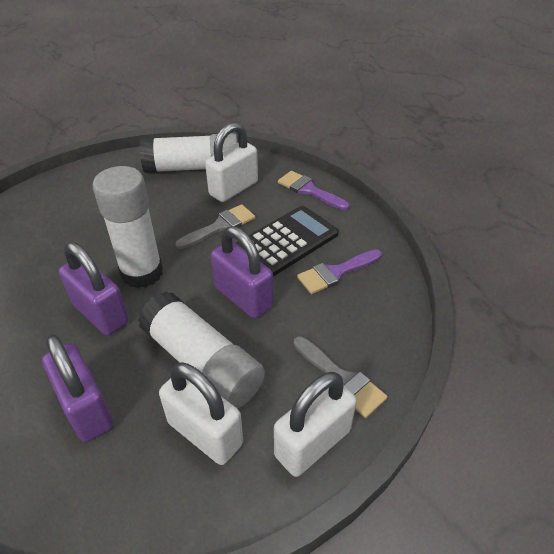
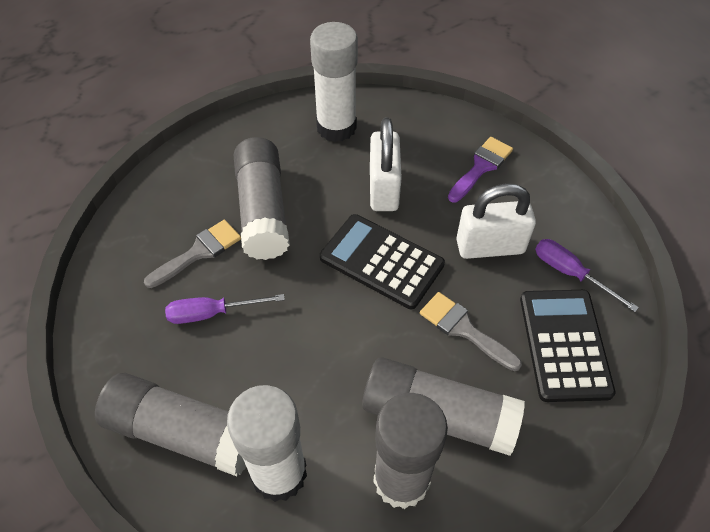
black calculator: [236,206,339,276] = 1 -> [320,214,445,309] [520,290,615,402] = 2
grey glue stick: none = 0 -> [95,373,246,476] [234,137,290,260] [362,357,525,456] [373,393,448,509] = 4
purple brush: [278,171,350,210] [297,249,382,294] = 2 -> [448,137,513,202] = 1
purple padlock: [42,335,114,442] [59,242,129,335] [211,226,273,319] = 3 -> none = 0
purple screwdriver: none = 0 -> [165,294,285,324] [535,239,639,312] = 2
white glue stick: [92,166,163,288] [138,291,265,409] [140,133,238,173] = 3 -> [227,385,307,502] [310,22,358,142] = 2
white padlock: [159,362,243,465] [205,122,258,202] [274,372,357,477] = 3 -> [370,117,402,211] [456,183,536,259] = 2

